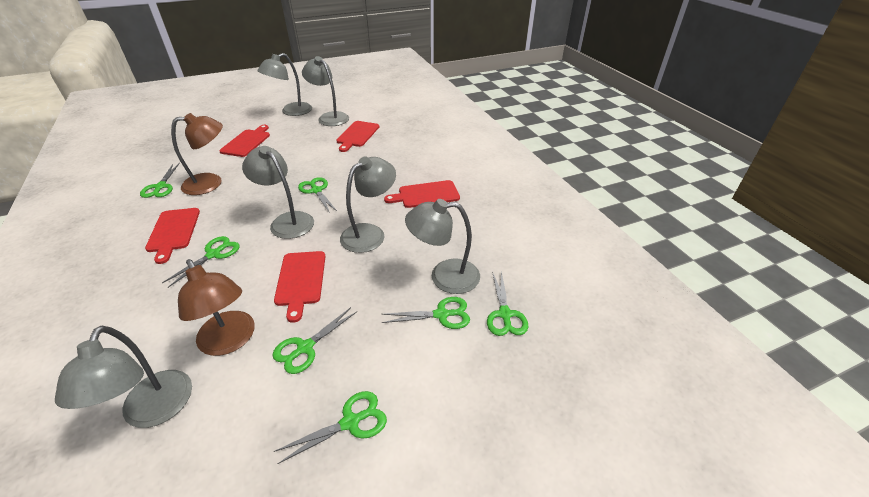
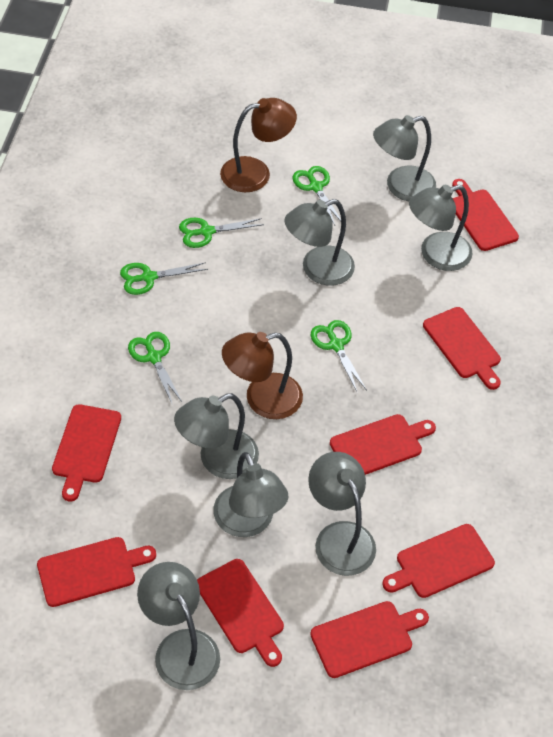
green scissors: [140,163,180,198] [162,236,240,288] [272,307,357,374] [274,391,387,464] [298,177,337,213] [382,297,470,329] [487,271,528,336] = 7 -> [120,262,208,295] [128,332,183,405] [179,218,264,248] [293,166,341,225] [311,320,367,393] = 5
grey lamp: [55,326,192,428] [242,146,314,239] [257,53,312,116] [302,56,349,126] [340,157,396,253] [405,199,480,294] = 6 -> [137,562,220,690] [174,393,259,479] [213,452,289,537] [285,199,355,286] [308,452,376,576] [373,115,436,201] [409,185,473,271] = 7
red cutting board: [145,208,200,264] [219,125,270,157] [274,251,326,323] [336,121,379,152] [384,180,460,208] = 5 -> [37,537,156,607] [52,404,121,501] [197,559,284,667] [310,601,429,678] [330,414,436,475] [382,524,495,598] [423,307,501,390] [452,179,519,251] = 8

